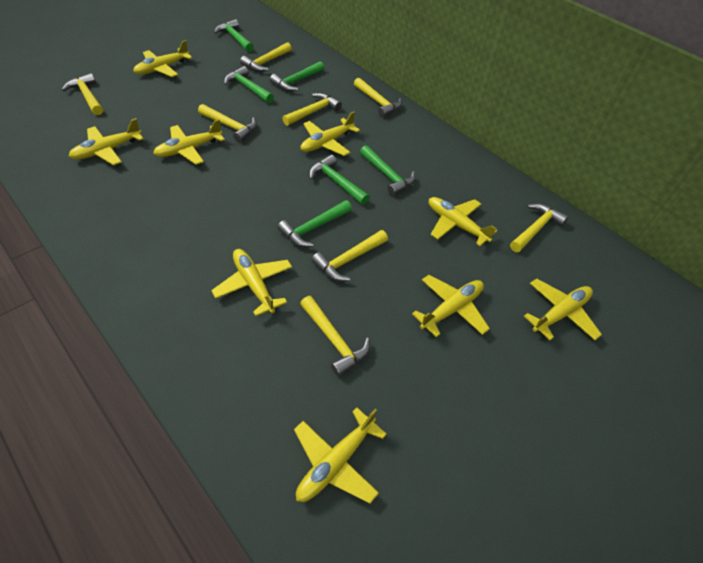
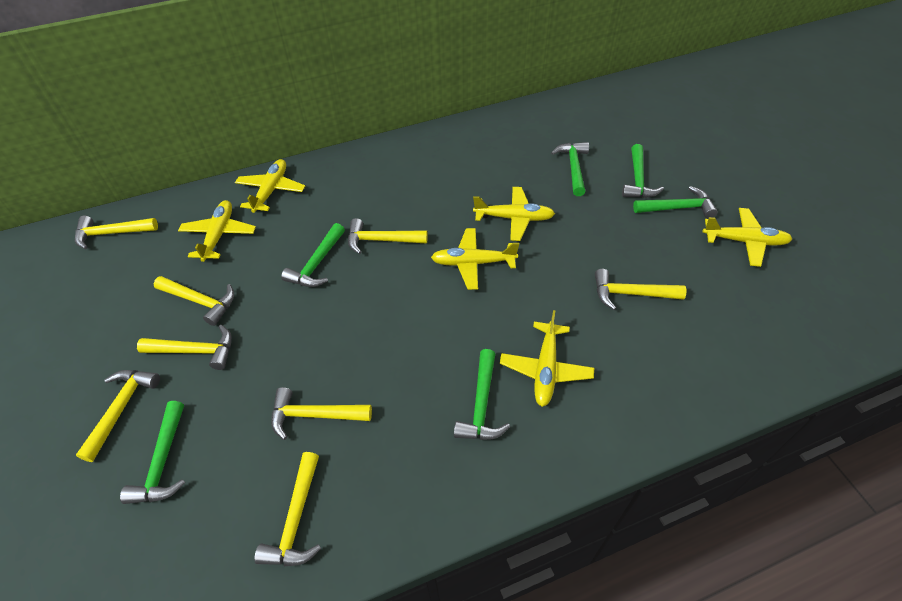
yellow plane: [69,118,144,165] [133,40,192,77] [153,119,225,165] [211,249,292,316] [294,408,387,504] [301,111,360,156] [412,275,490,337] [429,197,497,246] [524,279,602,340] = 9 -> [178,200,256,262] [235,159,305,213] [431,228,519,290] [473,187,555,241] [500,310,594,407] [703,208,792,267] = 6

